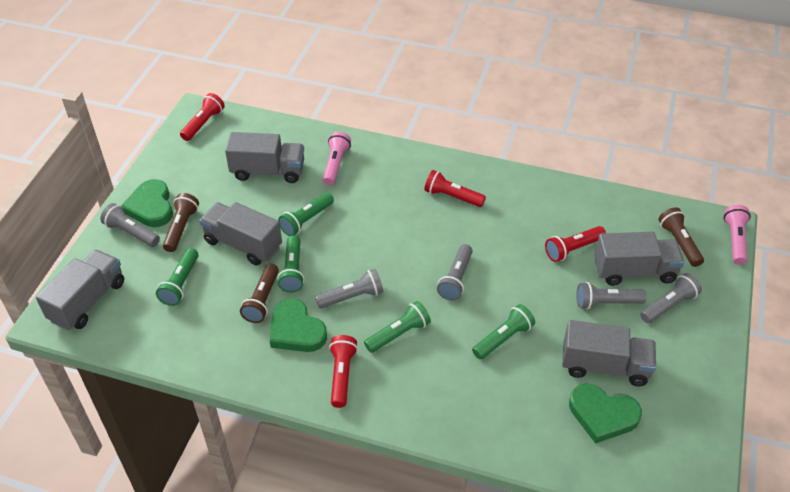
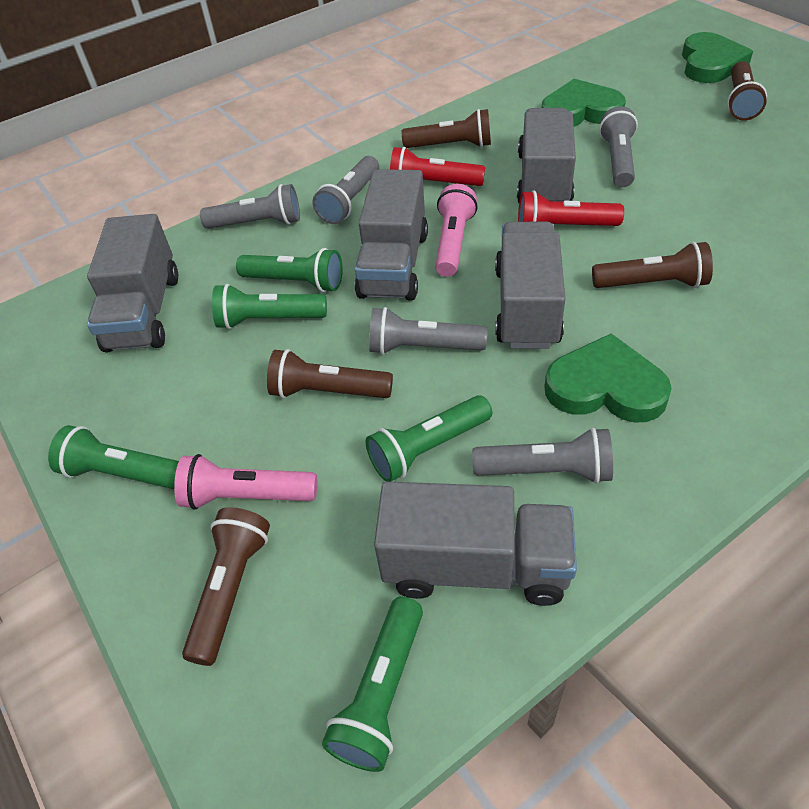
brown flashlight: [163,193,199,252] [240,264,279,323] [658,207,704,267] = 3 -> [182,507,270,666] [267,349,393,398] [402,109,491,148] [592,242,713,288] [727,61,767,121] = 5
red flashlight: [180,93,225,141] [329,335,358,408] [424,170,486,207] [545,226,606,262] = 4 -> [390,147,485,186] [518,190,624,226] = 2

